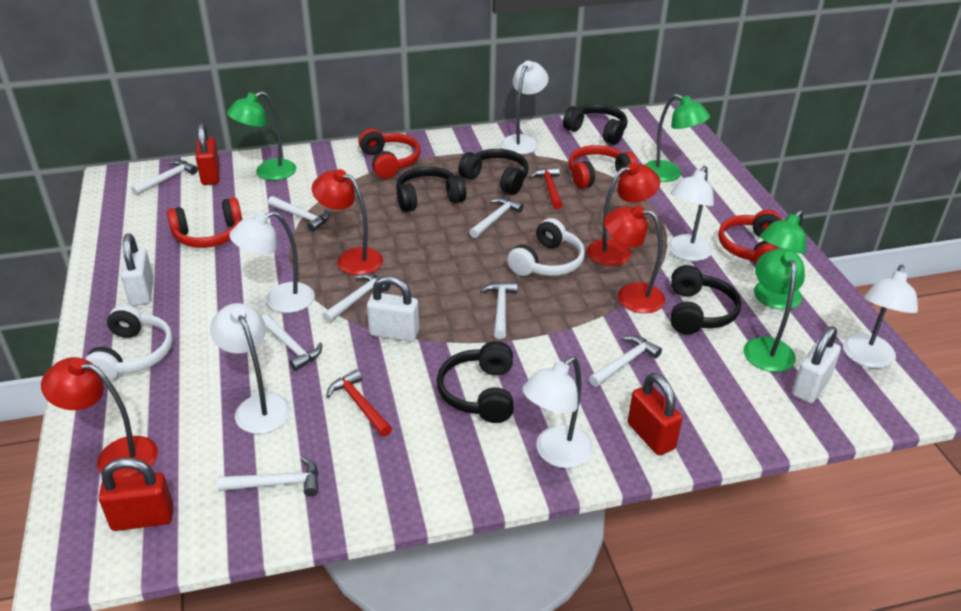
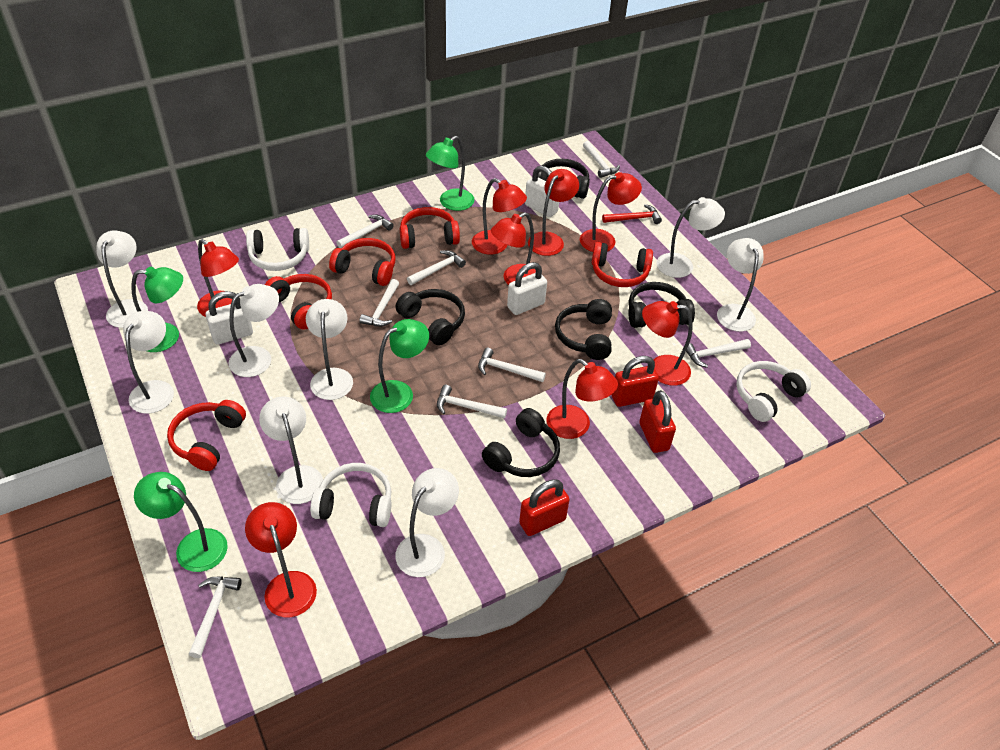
red hammer: [326,369,392,437] [530,167,562,209] = 2 -> [602,204,662,224] = 1
red headphones: [167,198,242,248] [358,129,421,179] [568,145,638,189] [718,210,782,265] = 4 -> [167,400,246,471] [265,274,332,330] [329,238,396,286] [400,207,460,249] [592,242,653,287] = 5
red lamp: [41,357,158,478] [312,169,383,275] [587,162,660,266] [604,205,666,313] = 4 -> [197,239,239,317] [245,502,317,617] [472,178,527,255] [491,212,536,285] [528,169,579,256] [547,359,618,439] [580,172,642,252] [642,301,693,386] = 8
white headphones: [85,305,173,381] [507,218,585,276] = 2 -> [246,228,309,271] [310,463,391,527] [736,361,811,422] = 3
white lamp: [210,303,291,434] [229,211,315,313] [501,61,549,154] [522,357,593,468] [668,166,714,261] [843,265,918,368] = 6 -> [96,230,148,328] [123,311,174,414] [229,284,279,377] [259,396,323,504] [306,299,353,400] [395,468,459,577] [656,197,725,278] [717,238,764,332] = 8

